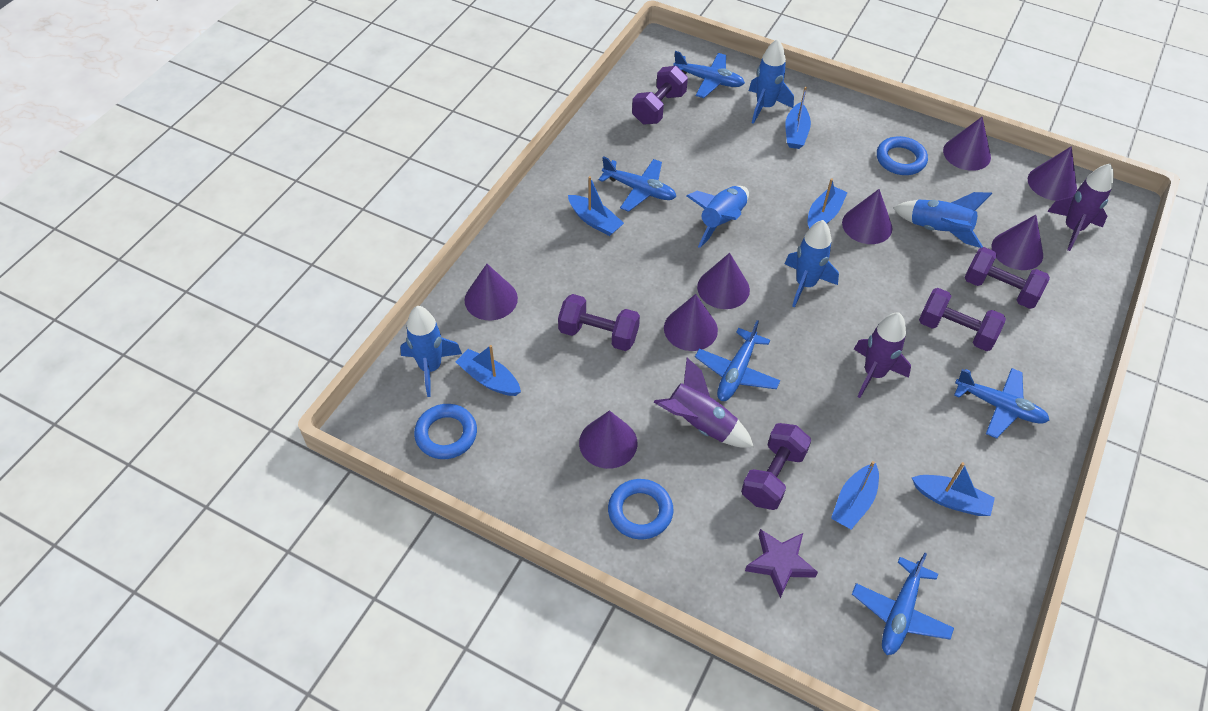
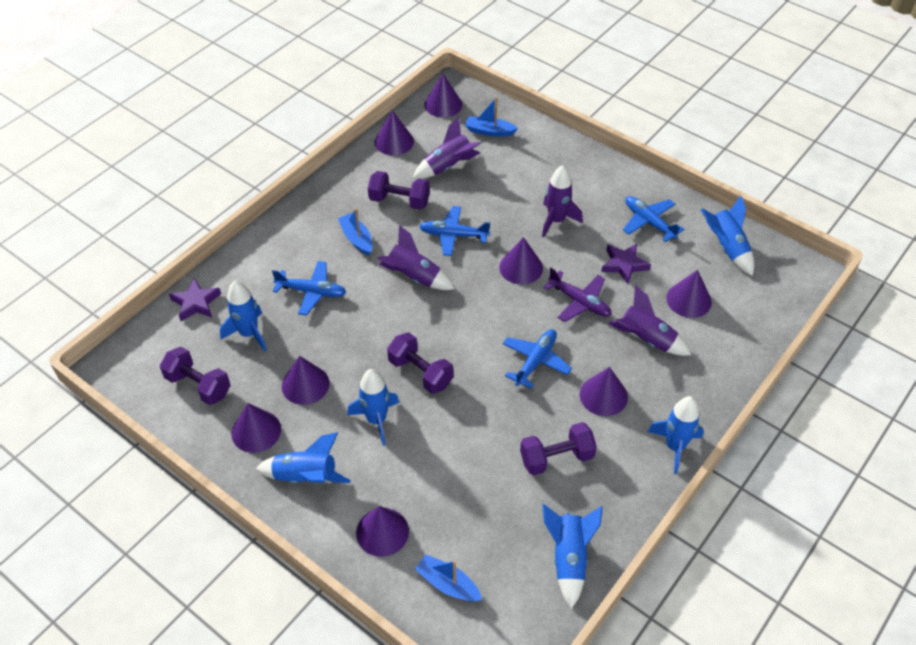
blue boat: [455,345,521,396] [568,176,624,236] [785,87,811,149] [808,178,848,229] [831,461,879,529] [912,462,995,516] = 6 -> [338,208,372,256] [415,554,482,602] [465,97,518,137] = 3
blue plane: [599,156,676,212] [673,51,745,98] [695,320,780,401] [852,553,954,655] [954,368,1050,439] = 5 -> [272,261,346,316] [419,206,490,256] [503,329,572,389] [623,196,684,242] = 4
blue ring: [414,404,477,459] [608,479,673,539] [877,136,928,175] = 3 -> none = 0
blue rocket: [400,306,462,397] [687,186,749,248] [749,39,794,124] [785,220,839,307] [893,192,992,248] = 5 -> [220,280,267,351] [256,433,351,483] [347,369,399,446] [542,504,603,609] [648,396,704,474] [701,196,754,276] = 6
purple dumbbell: [558,294,640,351] [632,66,688,125] [741,423,811,510] [919,288,1006,351] [965,247,1050,309] = 5 -> [160,347,231,405] [368,171,430,210] [387,332,453,394] [520,422,597,476] = 4
purple plane: none = 0 -> [543,268,611,322] = 1
purple rocket: [654,358,754,448] [854,312,911,398] [1047,163,1114,251] = 3 -> [377,225,454,290] [413,117,481,179] [542,165,583,237] [608,285,691,356] = 4
purple star: [745,529,818,598] = 1 -> [169,278,221,321] [601,244,651,284] = 2

